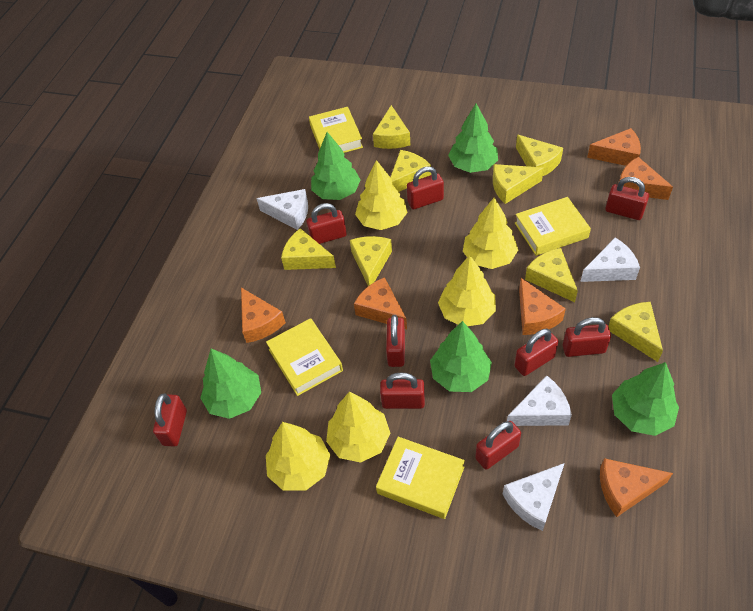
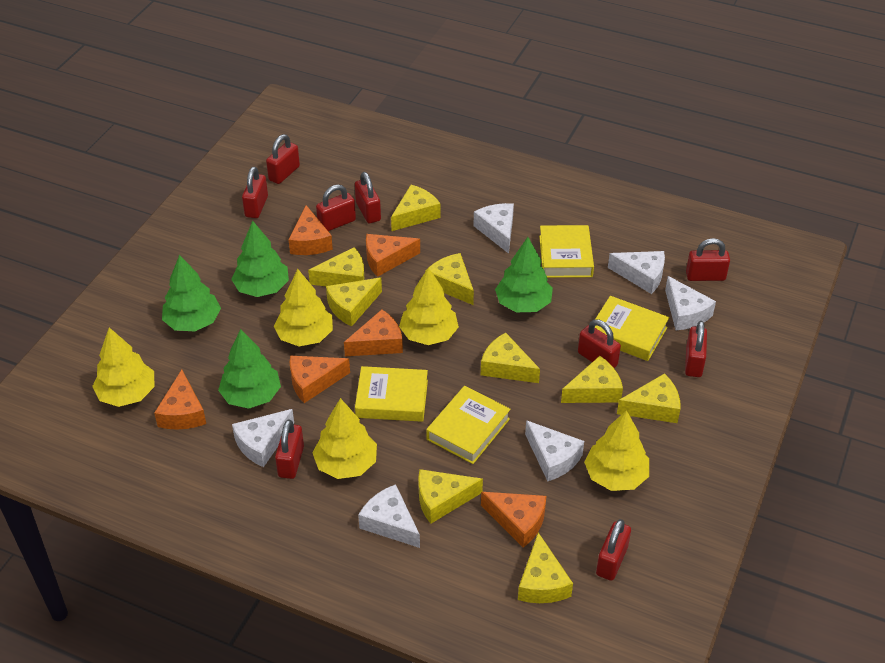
green tree: [200,348,261,419] [311,132,361,200] [430,321,492,392] [448,104,498,173] [612,362,679,436] = 5 -> [162,255,221,331] [218,329,281,409] [231,221,289,297] [495,237,553,312] = 4
white cheese: [256,189,308,230] [503,463,565,531] [507,375,572,426] [580,238,640,282] = 4 -> [232,409,294,467] [358,484,420,548] [474,203,514,254] [525,420,584,482] [608,251,665,294] [665,276,716,330] = 6
yellow cheese: [281,228,336,270] [350,236,392,286] [373,105,410,149] [391,150,431,192] [493,164,544,204] [516,135,563,176] [525,248,578,302] [608,302,663,362] = 8 -> [308,247,365,286] [326,277,382,327] [391,185,440,231] [418,469,483,524] [425,253,474,305] [481,333,540,383] [518,532,573,603] [561,356,623,403] [617,373,680,423] = 9

